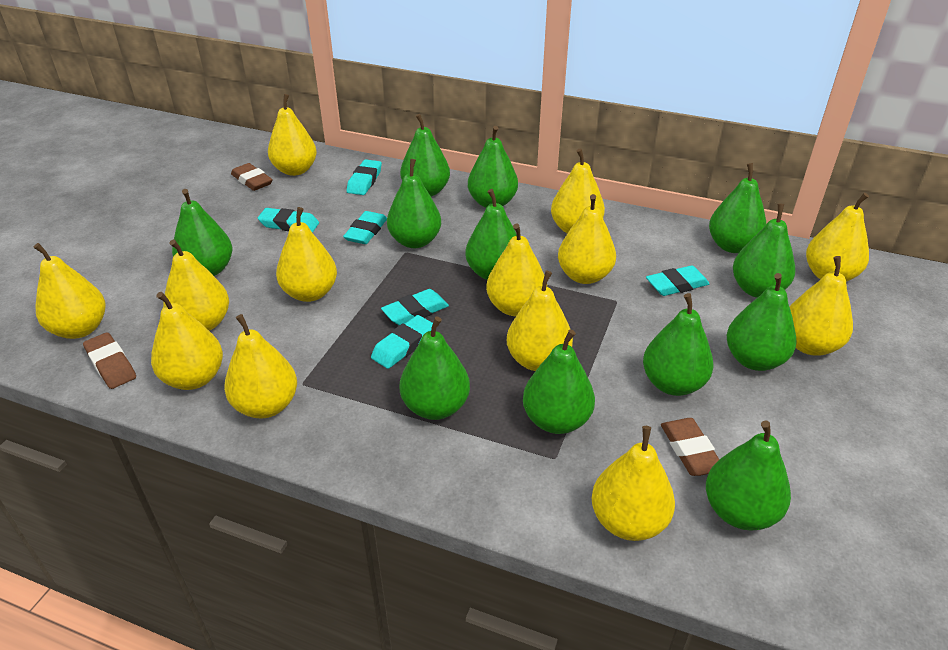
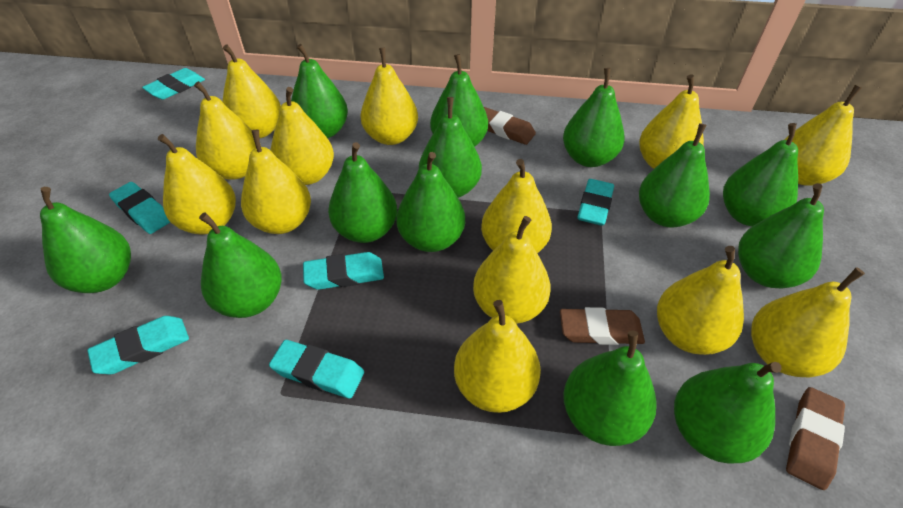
green pear: [172,189,232,276] [387,159,441,248] [400,114,450,197] [400,317,470,420] [465,189,517,280] [468,126,518,208] [523,329,595,434] [643,293,714,396] [706,420,791,531] [709,163,766,253] [727,273,797,371] [733,204,795,298] = 12 -> [40,187,131,293] [199,212,282,318] [291,44,348,138] [328,142,397,243] [396,152,465,252] [419,97,482,198] [430,54,488,147] [563,68,624,167] [563,331,657,446] [639,123,710,228] [674,362,782,464] [723,123,798,226] [738,183,824,288] = 13

